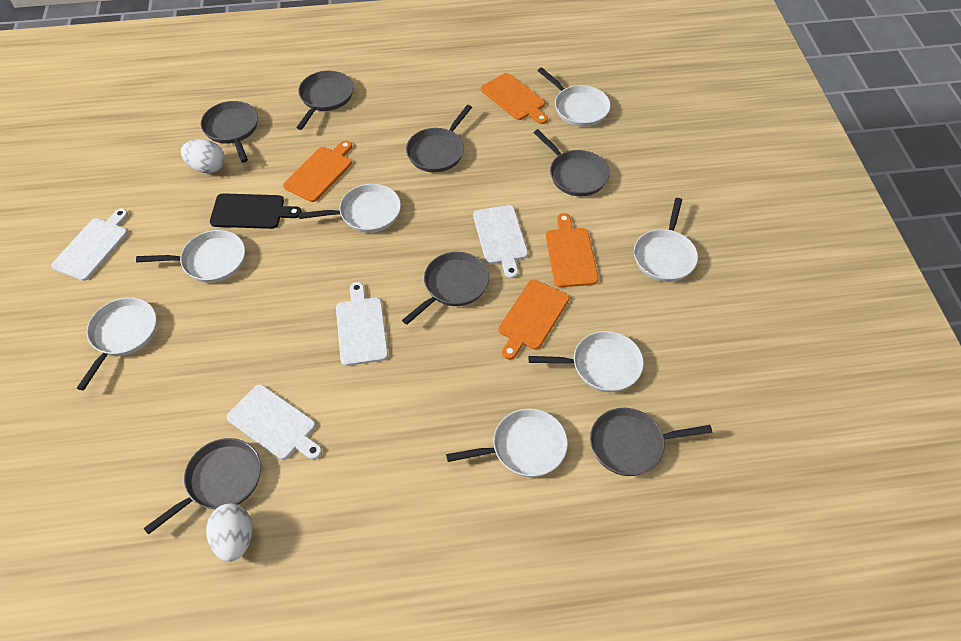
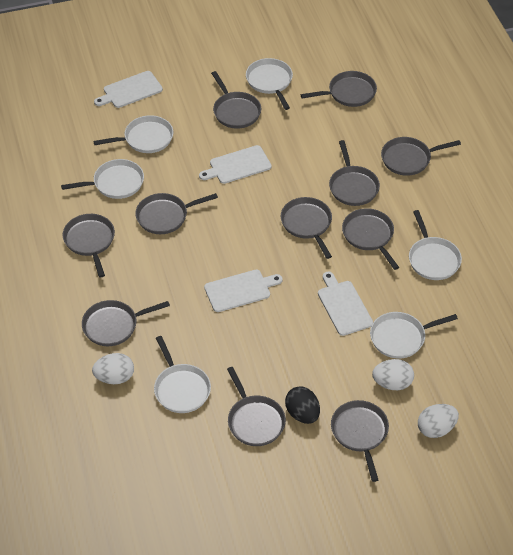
black cutting board: [210,193,302,229] = 1 -> none = 0
black egg: none = 0 -> [285,386,320,424] = 1
grey pan: [143,438,261,535] [201,101,258,163] [296,71,354,130] [402,252,489,325] [406,105,472,173] [533,129,610,196] [590,408,712,476] = 7 -> [63,214,115,278] [82,300,170,346] [135,193,218,234] [211,71,261,129] [227,367,286,446] [281,197,332,259] [301,71,377,107] [329,140,380,206] [331,400,389,482] [342,208,399,270] [381,137,461,176] = 11
orange cutting board: [283,140,352,202] [481,73,548,124] [499,280,569,360] [546,213,599,287] = 4 -> none = 0
white egg: [181,139,225,173] [206,504,252,562] = 2 -> [92,353,134,384] [372,359,414,390] [418,404,459,438] = 3
white pan: [77,297,157,391] [136,230,245,283] [299,184,401,233] [446,409,568,477] [529,331,644,392] [537,67,611,127] [634,198,698,282] = 7 -> [61,159,144,199] [93,115,173,153] [154,336,211,413] [246,58,293,110] [370,312,458,359] [409,210,462,280] = 6

